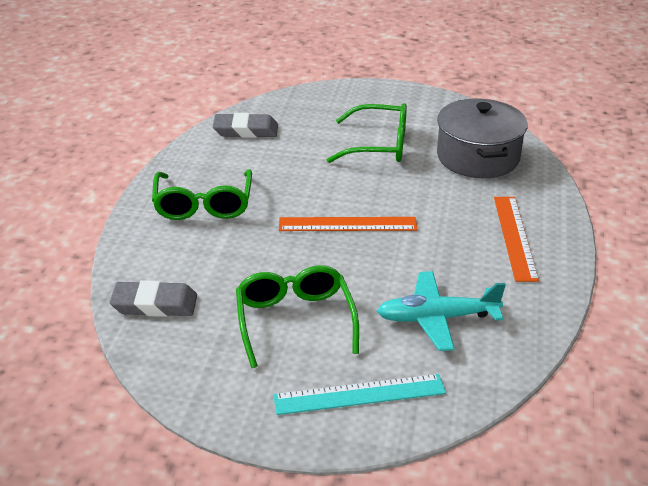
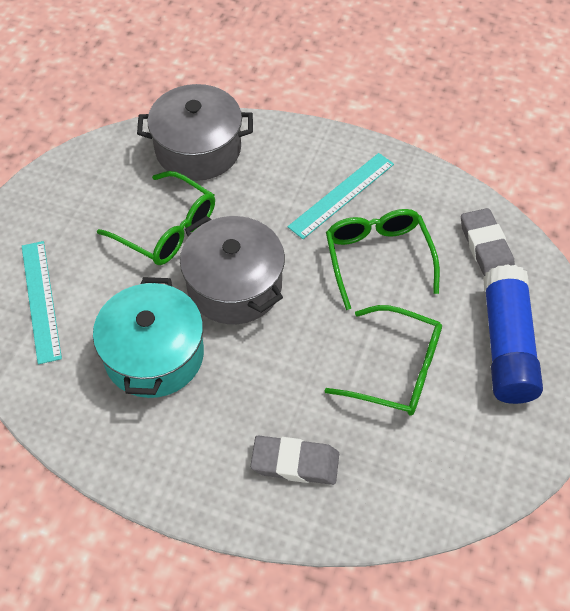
blue glue stick: none = 0 -> [483,264,543,404] = 1
grey pot: [437,99,528,178] = 1 -> [137,84,253,181] [180,216,285,324] = 2
orange ruler: [279,217,417,231] [494,197,539,282] = 2 -> none = 0
turquoise plane: [377,271,506,351] = 1 -> none = 0
turquoise pot: none = 0 -> [93,277,204,398] = 1
turquoise ruler: [273,374,446,415] = 1 -> [22,241,62,364] [288,153,394,239] = 2

